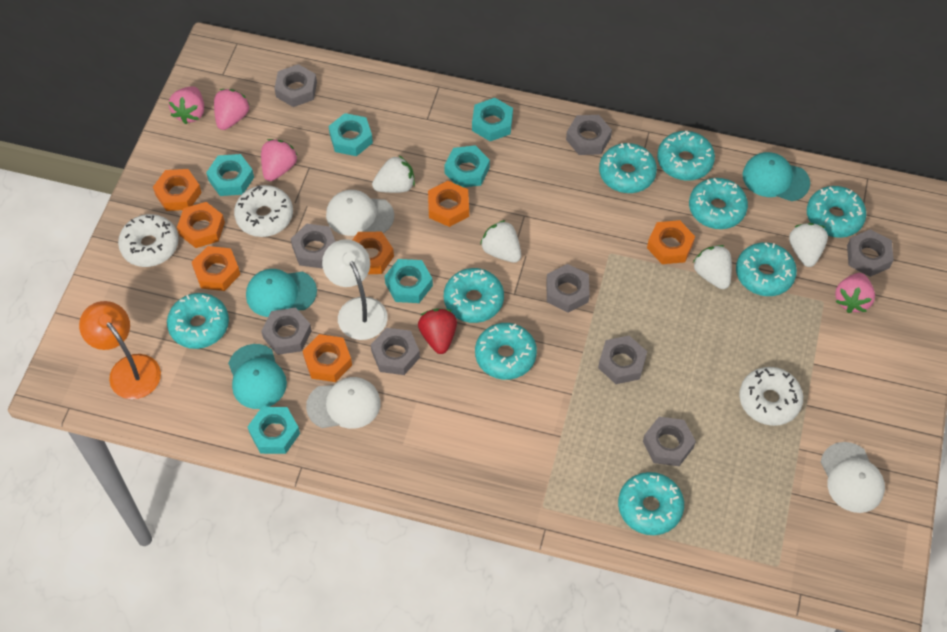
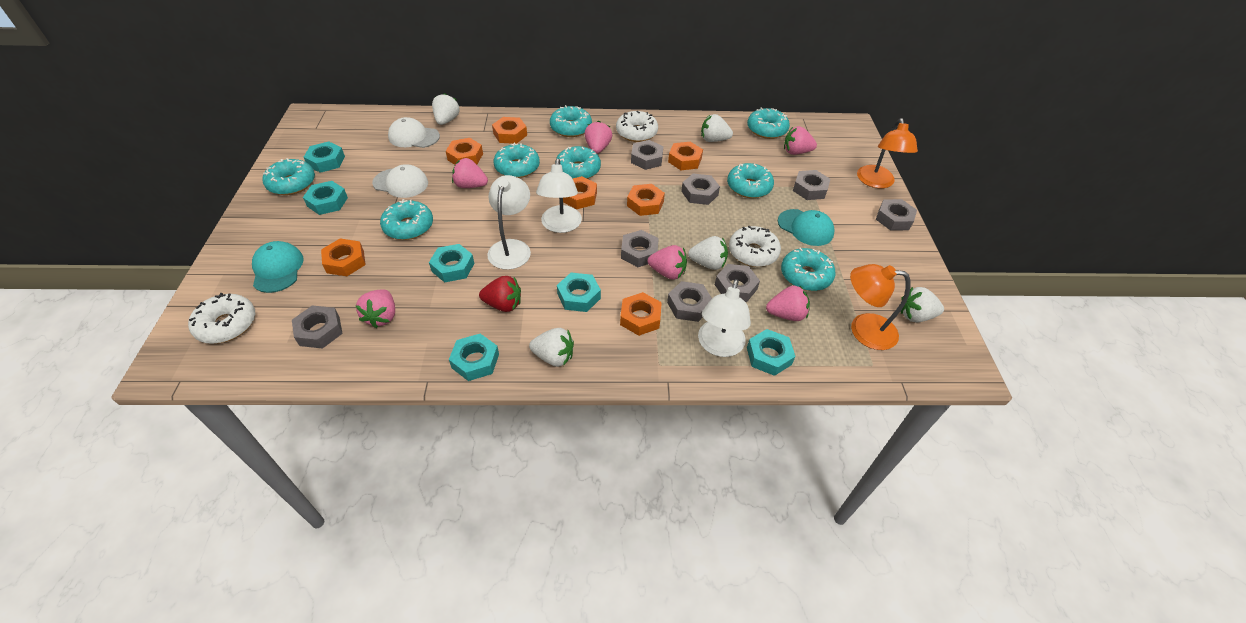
grey nut: [261,307,312,355] [274,64,317,107] [291,223,336,268] [371,328,420,375] [546,264,590,313] [566,115,612,155] [598,336,647,384] [643,417,696,466] [847,229,894,277] = 9 -> [292,305,343,349] [621,230,659,267] [631,140,663,170] [667,281,712,322] [681,174,720,205] [715,264,760,302] [793,170,830,200] [876,199,917,231] = 8
orange lamp: [79,301,161,399] = 1 -> [850,264,911,350] [857,118,918,188] = 2
pink strawberry: [169,86,204,124] [214,89,250,130] [261,139,298,181] [835,273,875,313] = 4 -> [355,289,395,328] [452,158,488,188] [584,121,612,154] [648,245,687,280] [766,285,810,321] [784,126,817,155] = 6
turquoise cap: [228,344,287,409] [246,269,317,317] [742,152,810,201] = 3 -> [252,241,304,293] [778,209,834,246] = 2
turquoise donut: [167,293,229,349] [444,268,504,323] [475,323,537,380] [599,143,657,193] [618,472,684,535] [657,131,715,181] [689,178,748,229] [736,242,797,296] [807,186,866,238] = 9 -> [262,158,315,195] [380,199,433,240] [494,143,540,178] [550,105,592,137] [555,146,601,179] [727,163,774,198] [747,108,790,139] [781,248,836,291] = 8
white cap: [306,377,381,429] [326,190,394,236] [821,442,885,513] = 3 -> [372,164,428,198] [388,117,440,148] = 2
white lamp: [322,239,388,340] = 1 -> [487,175,531,270] [536,159,582,233] [698,279,751,357] = 3
white strawberry: [372,156,415,193] [480,220,521,263] [693,245,732,289] [789,223,828,267] = 4 -> [432,93,460,125] [529,328,574,367] [688,236,728,270] [701,114,733,142] [901,287,944,323] = 5

